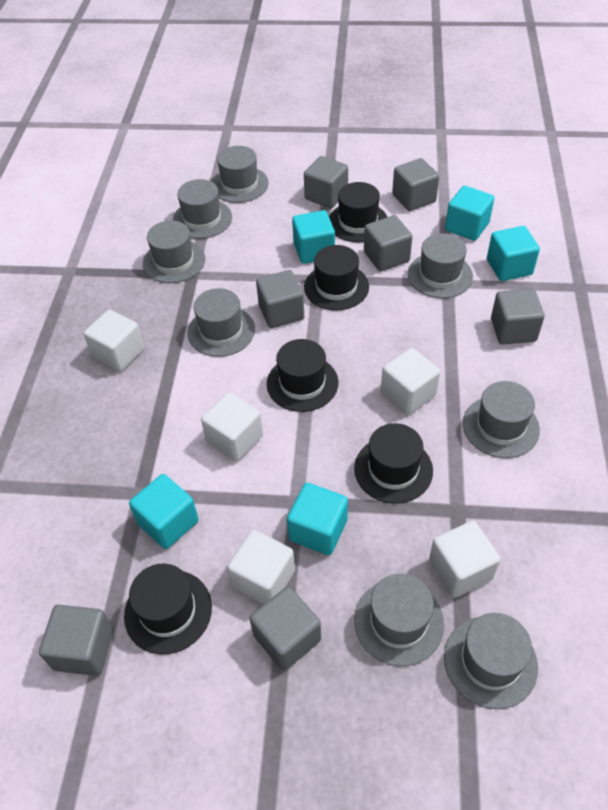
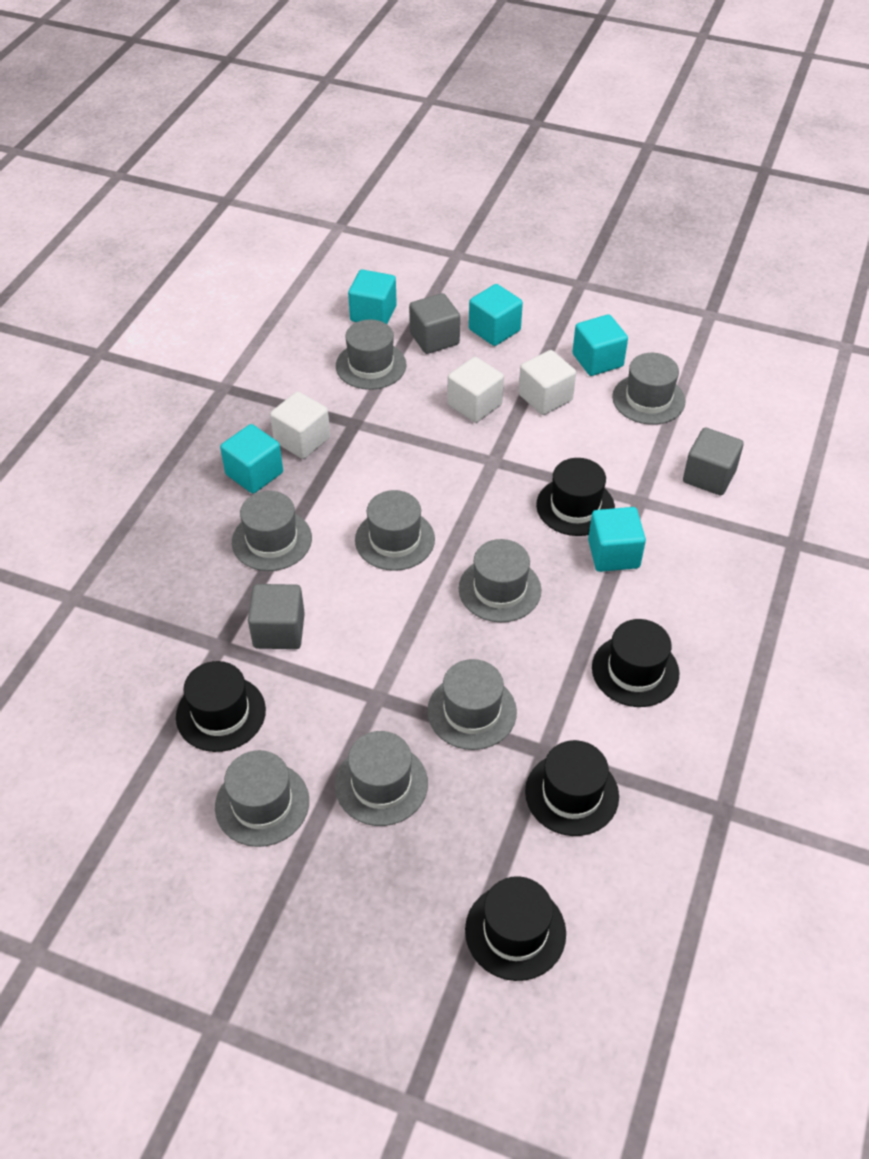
grey cube: [39,605,114,676] [250,587,321,671] [256,270,304,328] [304,156,348,209] [364,215,412,272] [392,158,439,211] [491,289,545,345] = 7 -> [248,584,305,649] [409,293,460,354] [683,427,744,495] = 3
white cube: [84,309,144,372] [201,392,263,462] [227,530,295,604] [381,348,440,415] [429,521,501,598] = 5 -> [270,391,330,459] [447,357,504,423] [518,350,576,415] = 3

